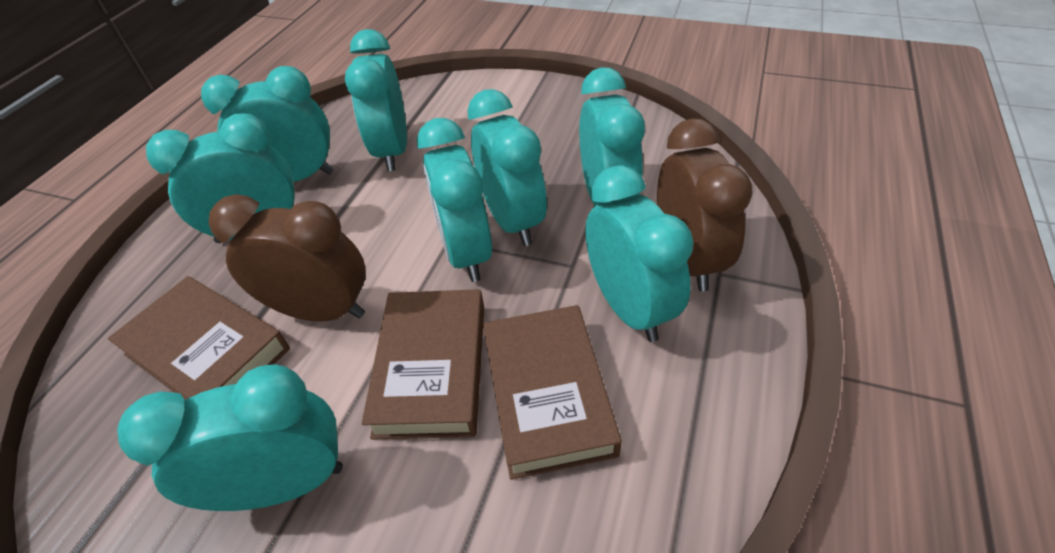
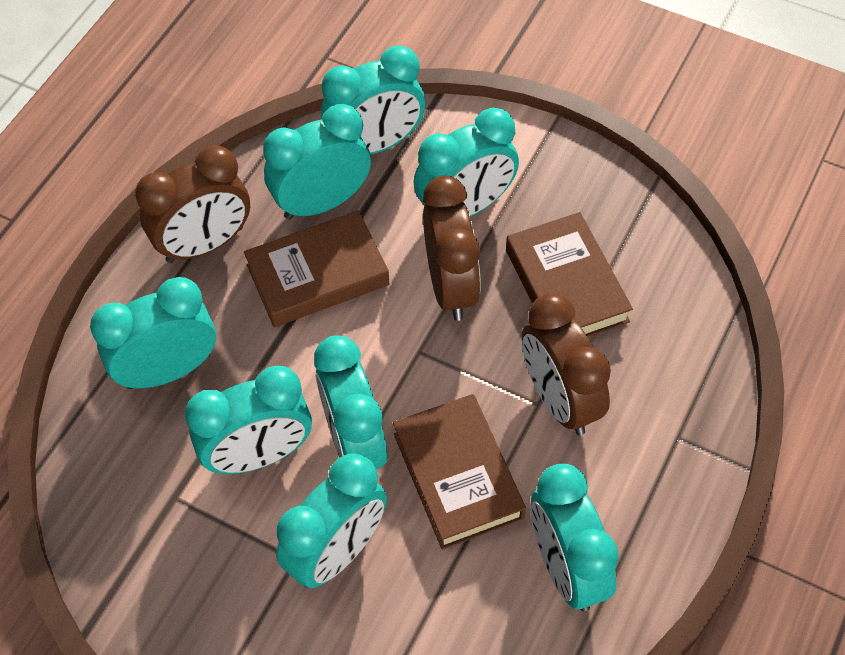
brown clock: [208,194,366,322] [657,118,753,291] = 2 -> [135,145,250,263] [423,175,481,321] [522,293,611,435] = 3

